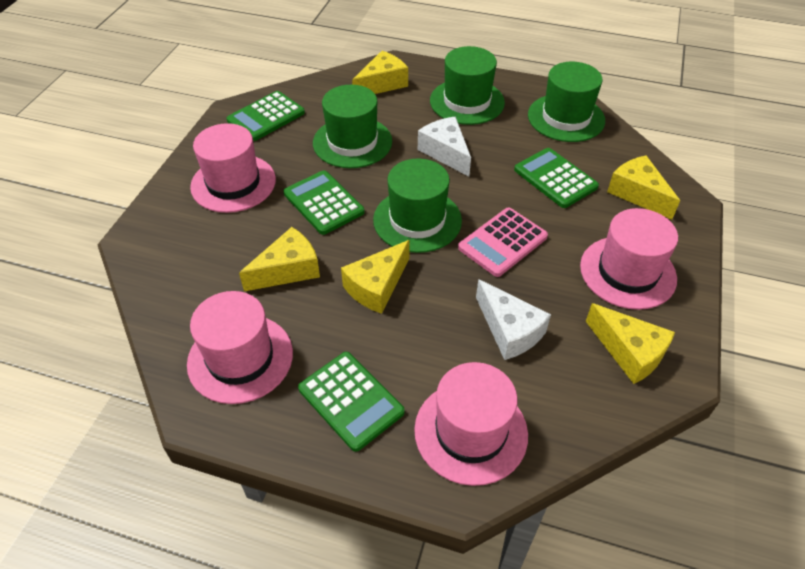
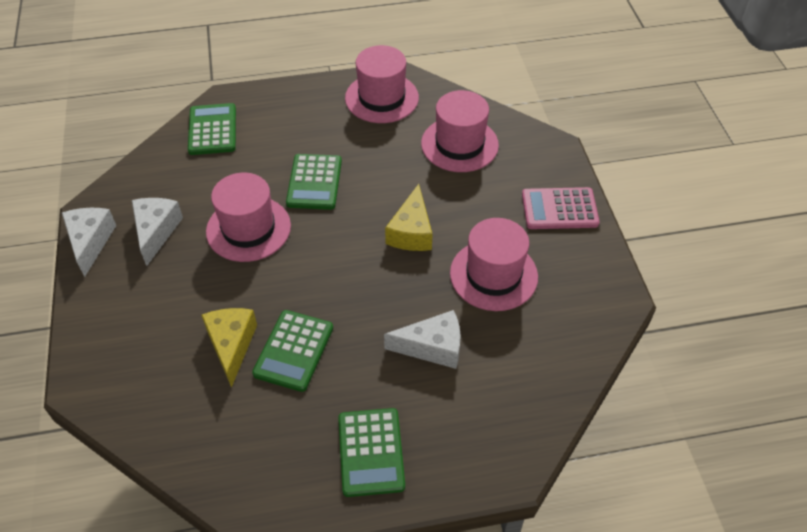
green hat: [313,85,392,168] [373,159,462,253] [430,46,505,125] [528,62,605,142] = 4 -> none = 0
white cheese: [418,117,471,177] [476,279,551,360] = 2 -> [62,208,116,277] [132,198,183,266] [384,310,461,369] = 3
yellow cheese: [239,227,320,291] [341,240,410,314] [352,51,408,94] [586,303,675,384] [607,155,680,220] = 5 -> [201,308,257,388] [385,184,433,251] = 2

